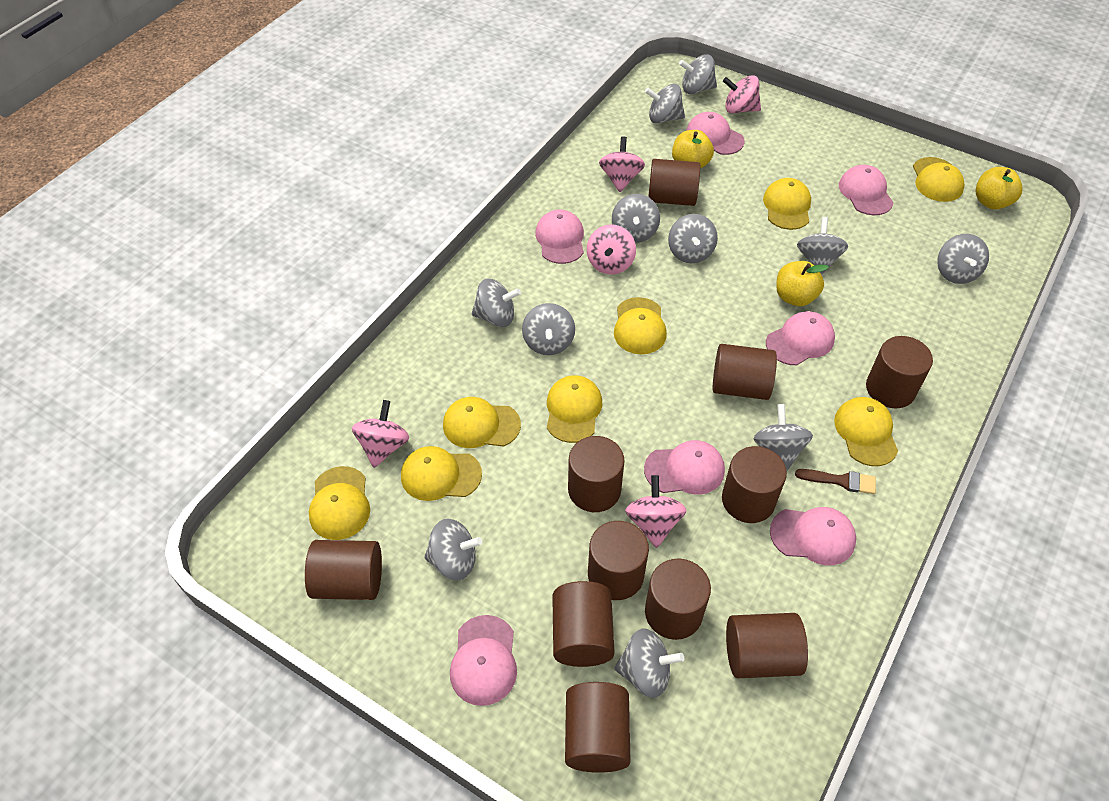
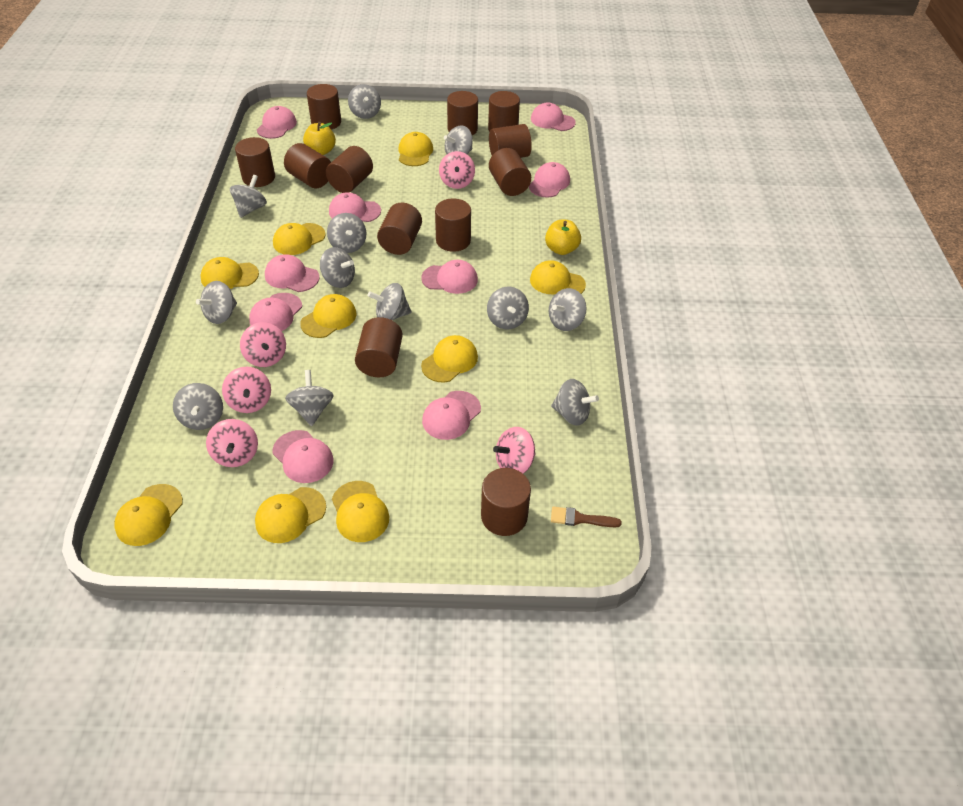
brown cylinder: [305,540,382,600] [552,581,615,667] [565,682,631,773] [568,436,624,512] [588,521,649,600] [645,558,711,640] [648,159,700,206] [713,344,777,400] [722,446,787,523] [726,613,808,678] [866,336,933,408] = 11 -> [235,137,275,187] [284,143,331,188] [307,84,341,130] [326,146,373,193] [355,317,403,377] [377,203,422,255] [435,198,471,252] [447,91,478,135] [481,468,531,536] [488,91,520,132] [489,124,532,158] [489,148,531,196] = 12
grey spinning top: [424,519,482,581] [471,279,521,327] [522,303,575,355] [612,194,660,243] [614,628,684,698] [645,84,685,123] [668,214,718,263] [679,54,717,94] [753,404,813,471] [797,217,848,275] [937,234,989,284] = 11 -> [173,383,223,430] [196,281,237,324] [230,175,267,218] [285,370,334,426] [320,247,355,288] [327,213,367,253] [348,84,381,119] [368,283,412,321] [444,125,473,155] [487,287,529,329] [549,288,587,331] [551,379,599,426] = 12
pink cap: [450,615,517,706] [535,210,584,264] [644,440,725,495] [686,112,745,155] [766,311,835,365] [770,507,856,565] [839,165,893,215] = 7 -> [249,293,302,331] [257,106,297,139] [265,254,320,292] [272,430,334,483] [329,192,381,222] [421,260,478,294] [422,391,481,440] [529,162,570,198] [531,102,575,131] = 9
yellow apple: [672,130,714,169] [776,261,829,306] [976,167,1022,209] = 3 -> [303,122,336,155] [545,220,581,255] = 2
yellow cap: [309,466,370,540] [401,446,482,501] [443,397,521,448] [547,375,602,443] [614,297,667,354] [763,178,811,230] [834,397,898,466] [913,157,965,202] = 8 -> [114,484,183,546] [201,257,259,289] [255,487,326,543] [273,223,326,255] [300,294,357,338] [332,481,389,542] [399,132,433,166] [421,335,478,383] [530,260,586,294] = 9

